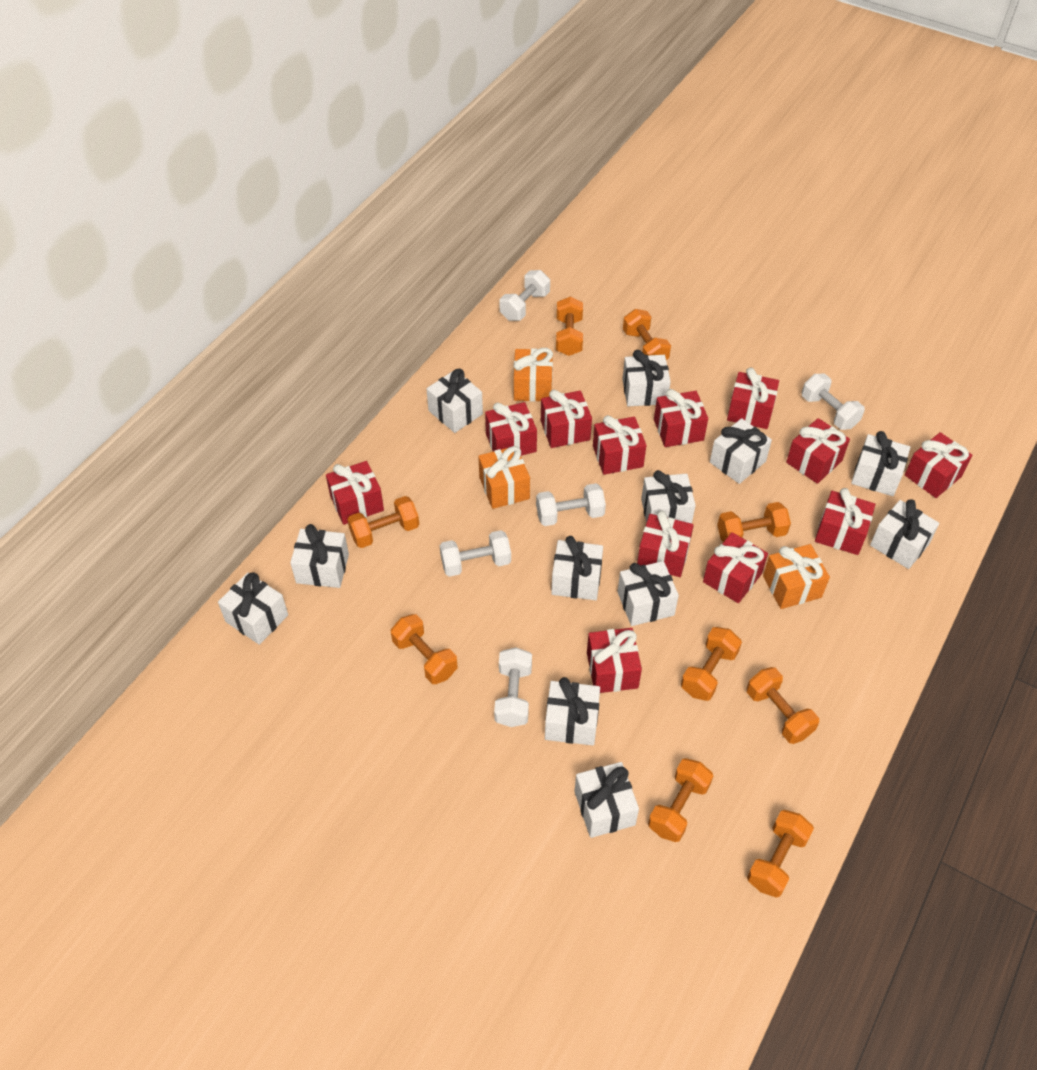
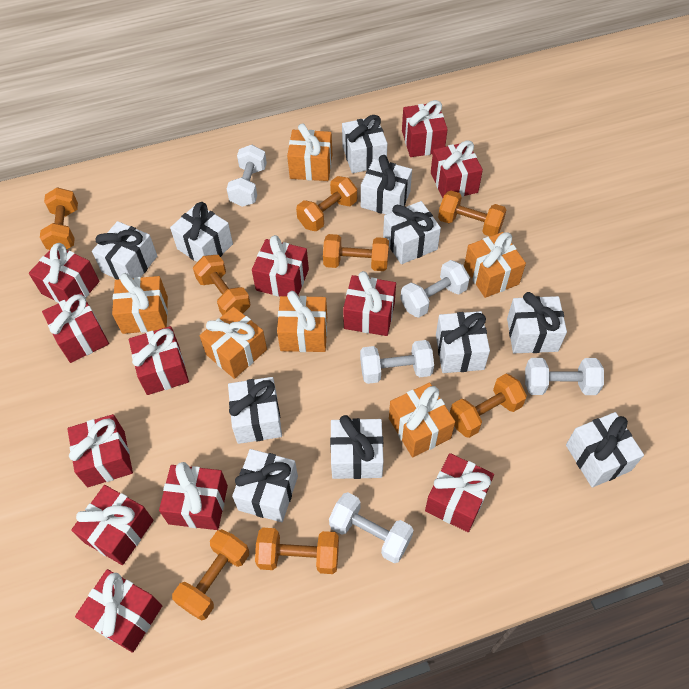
orange dumbbell: [347,496,419,548] [391,614,458,684] [556,297,583,356] [623,309,671,360] [648,758,713,842] [681,627,742,701] [717,502,791,542] [747,667,819,744] [747,810,814,898] = 9 -> [40,187,78,250] [172,529,249,621] [193,255,251,315] [255,528,339,574] [296,176,357,231] [323,234,389,271] [438,191,506,236] [450,374,527,438] = 8
orange gift: [478,446,530,509] [514,348,553,402] [763,544,830,609] = 3 -> [112,273,168,334] [200,307,267,379] [277,291,327,352] [287,123,332,181] [389,383,455,458] [464,232,526,298] = 6
white gift: [218,572,288,645] [290,524,349,588] [427,369,483,433] [545,677,600,745] [551,536,603,600] [575,762,639,838] [618,561,679,626] [622,350,671,406] [641,470,696,524] [710,418,772,484] [851,431,910,496] [870,499,939,569] = 12 -> [92,221,157,280] [170,202,233,262] [228,377,282,444] [232,449,298,522] [330,415,384,479] [342,115,387,173] [361,155,412,214] [383,201,441,264] [436,311,490,373] [507,292,567,353] [566,412,644,487] = 11

